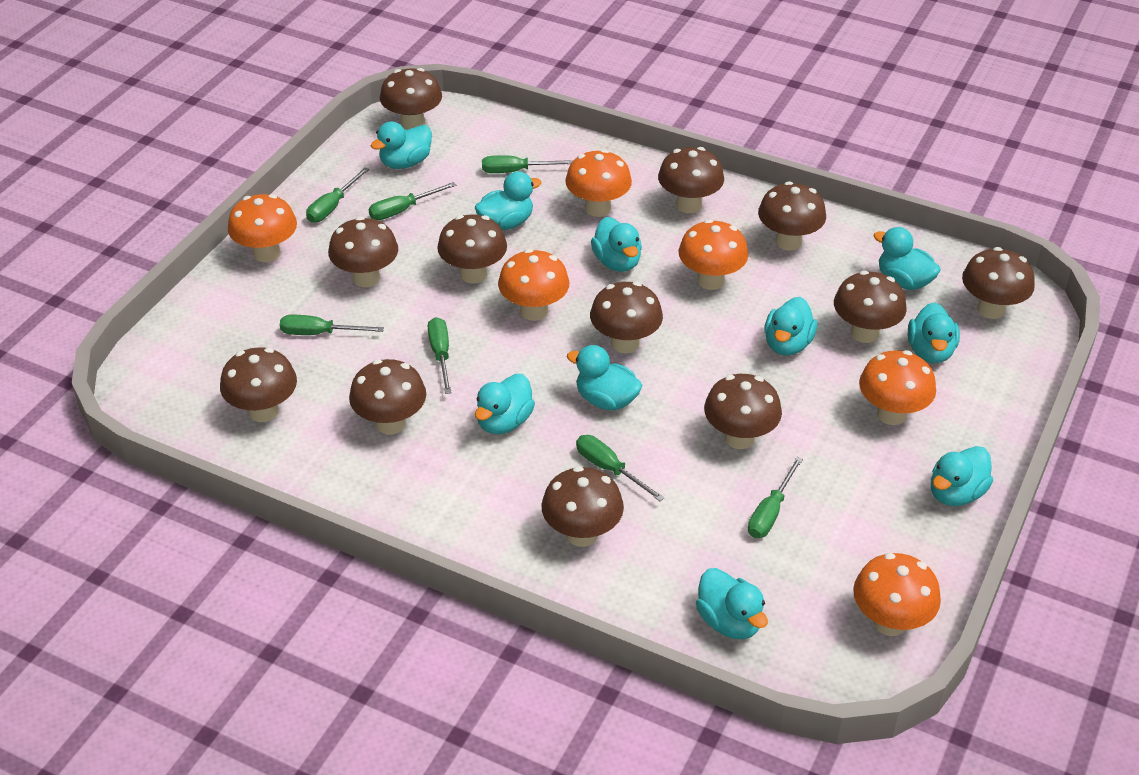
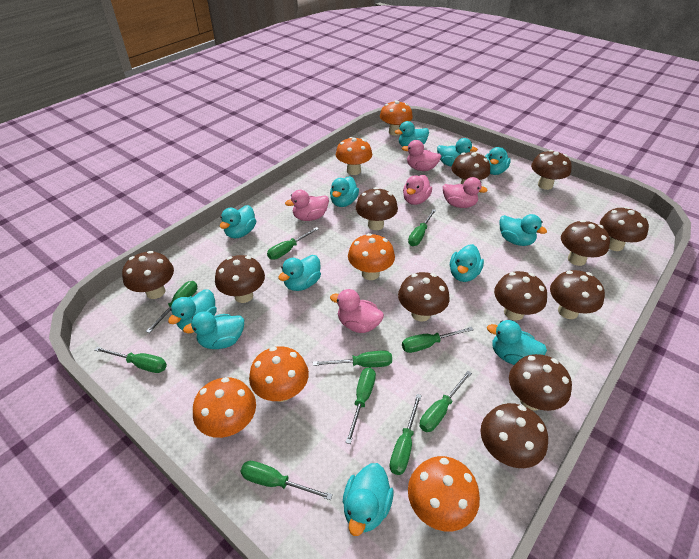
green screwdriver: [280,315,384,335] [306,167,369,223] [369,182,456,220] [428,317,451,394] [482,155,574,173] [576,435,665,501] [748,457,803,538] = 7 -> [94,347,167,373] [146,281,197,333] [240,461,333,500] [267,227,319,260] [313,351,392,367] [345,368,376,444] [389,394,422,475] [402,327,473,353] [408,209,436,246] [420,371,472,432] = 10
pink duck: none = 0 -> [285,190,329,221] [330,289,384,333] [402,140,442,171] [403,175,432,205] [443,177,488,208] = 5
turquoise duck: [370,121,432,169] [475,171,542,230] [475,374,535,434] [567,345,643,410] [591,217,642,272] [696,568,768,639] [764,297,817,356] [873,227,941,290] [908,302,960,363] [931,446,993,506] = 10 -> [168,289,217,331] [183,311,244,349] [220,205,256,238] [278,255,321,291] [330,176,359,207] [343,463,393,536] [395,121,429,147] [437,138,478,167] [450,244,484,282] [485,147,511,175] [487,320,547,365] [499,214,547,246] = 12

